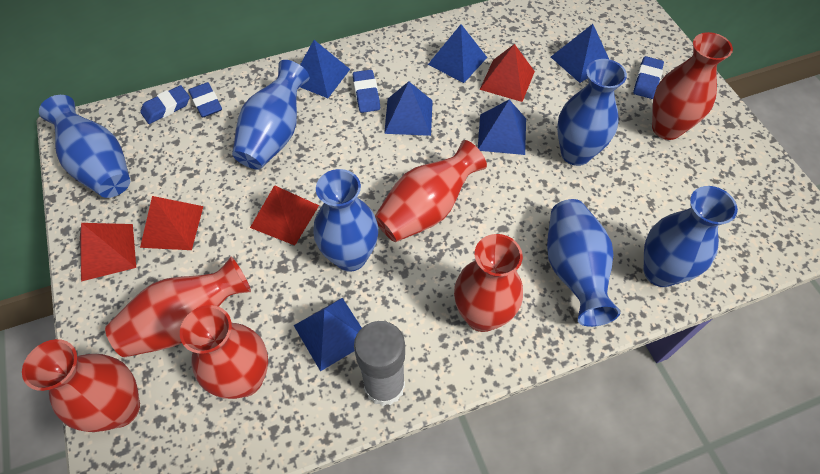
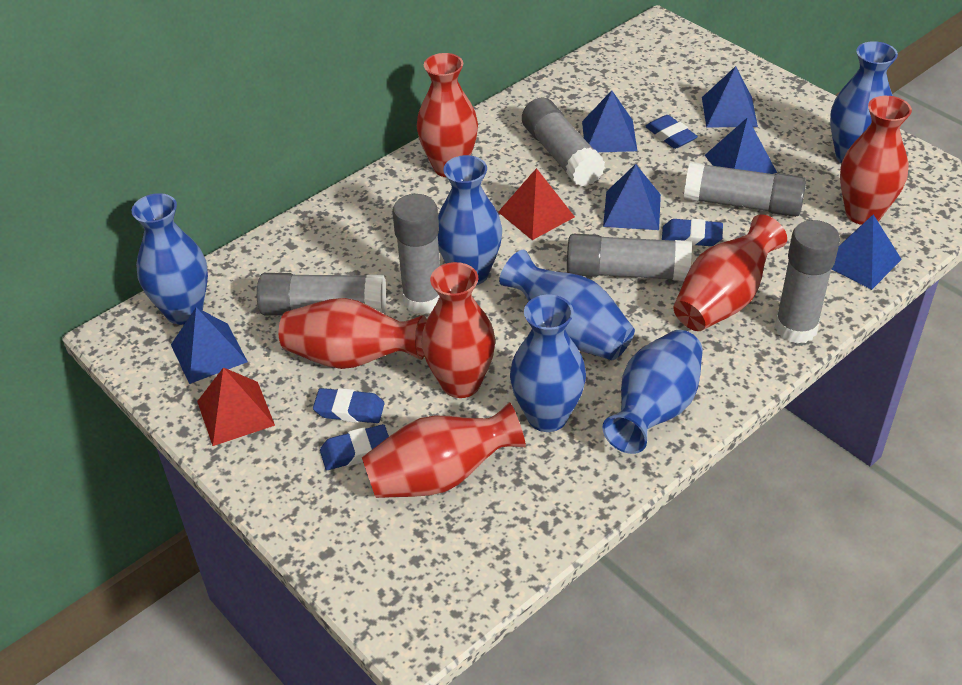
grey glue stick: [354,321,405,406] = 1 -> [257,273,386,316] [392,194,440,314] [522,98,605,187] [567,234,692,281] [684,162,806,217] [775,220,840,344] = 6
red pyramid: [80,223,136,281] [140,196,204,250] [250,185,319,246] [480,44,535,102] = 4 -> [197,367,275,446] [498,168,575,240] = 2

